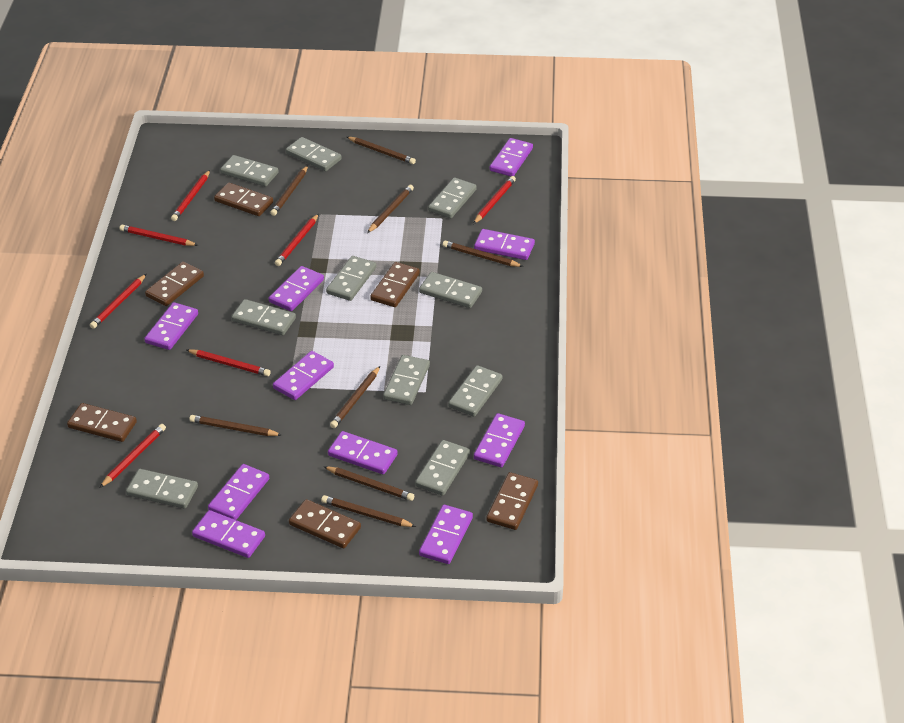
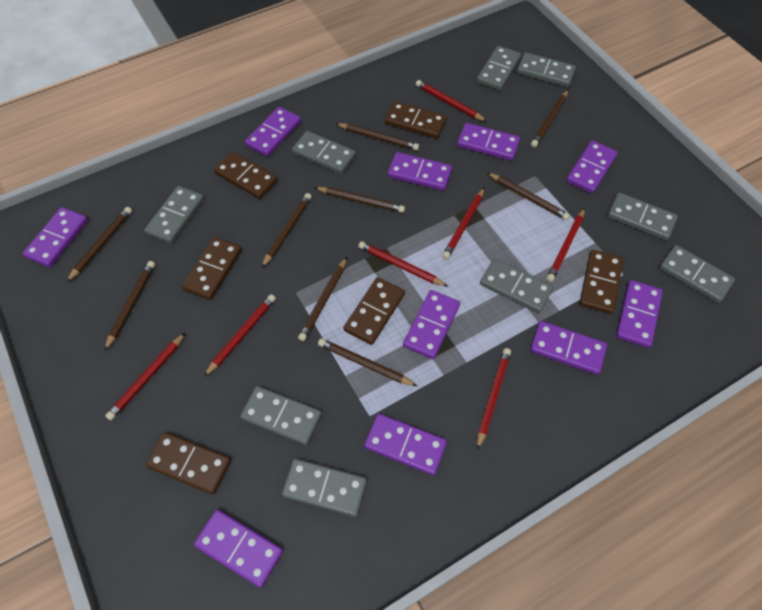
brown pencil: [189,415,282,436] [270,165,308,216] [321,495,416,527] [323,466,414,501] [330,366,380,428] [347,137,416,164] [367,185,414,233] [443,240,524,267] = 8 -> [66,207,132,283] [104,261,155,351] [261,193,312,268] [298,257,347,341] [314,187,405,213] [318,338,417,386] [335,123,419,150] [487,172,570,220] [531,90,568,147] = 9
grey domino: [126,469,198,509] [220,155,279,187] [231,299,296,335] [286,137,342,171] [326,256,376,301] [383,355,430,405] [415,440,470,496] [419,272,482,308] [428,178,477,218] [448,365,503,417] = 10 -> [144,186,204,244] [240,386,322,445] [282,459,367,517] [292,131,356,174] [477,46,521,90] [480,258,553,313] [517,52,576,87] [607,192,678,240] [659,245,735,303] = 9

